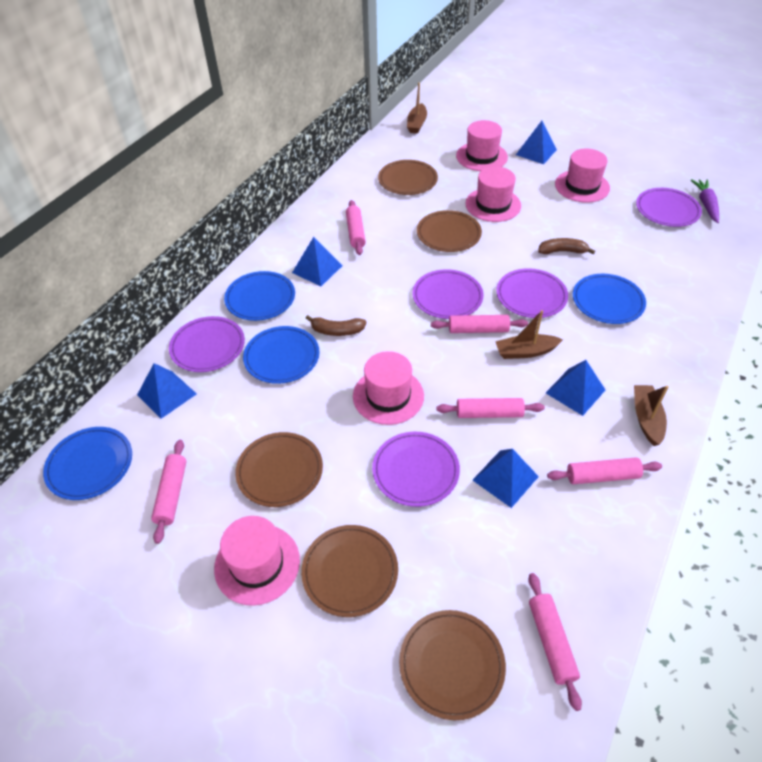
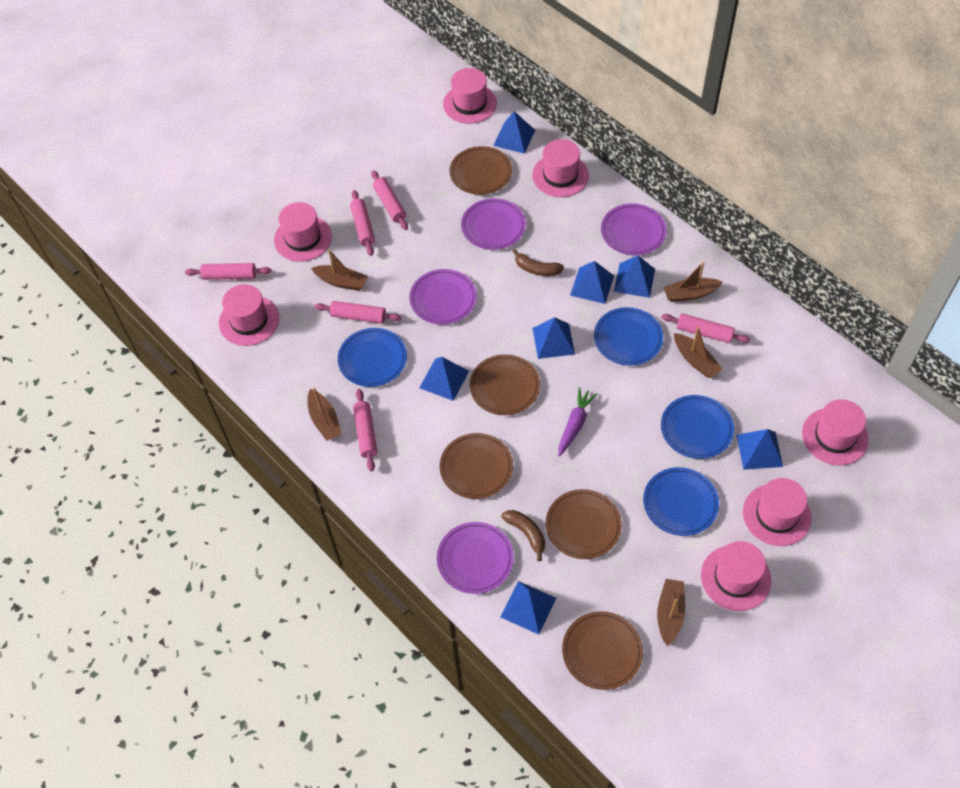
blue pyramid: [137,363,196,419] [292,237,343,286] [473,449,539,508] [516,121,557,164] [546,360,605,416] = 5 -> [419,357,469,401] [493,111,535,154] [501,581,556,635] [533,317,575,359] [570,261,614,304] [614,256,655,298] [737,429,783,470] = 7
brown boat: [407,82,427,134] [495,310,563,359] [634,385,669,446] = 3 -> [308,387,342,441] [311,249,368,291] [657,579,685,646] [663,262,723,302] [674,327,723,378] = 5
pink hat: [214,516,300,606] [353,351,424,425] [456,120,508,171] [465,166,521,222] [555,149,610,203] = 5 -> [219,284,279,346] [274,202,332,262] [443,68,497,124] [532,139,589,197] [701,541,771,611] [743,478,812,546] [802,399,869,465] = 7
purple plate: [169,316,245,372] [372,432,460,507] [413,269,484,319] [496,268,568,318] [636,188,702,227] = 5 -> [409,269,477,325] [437,522,514,594] [461,198,526,250] [601,204,667,255] = 4

